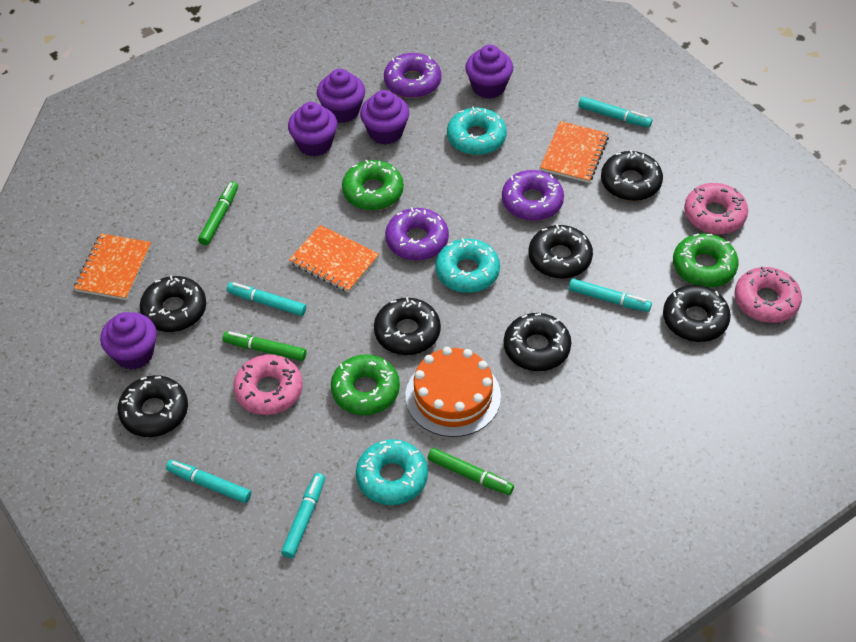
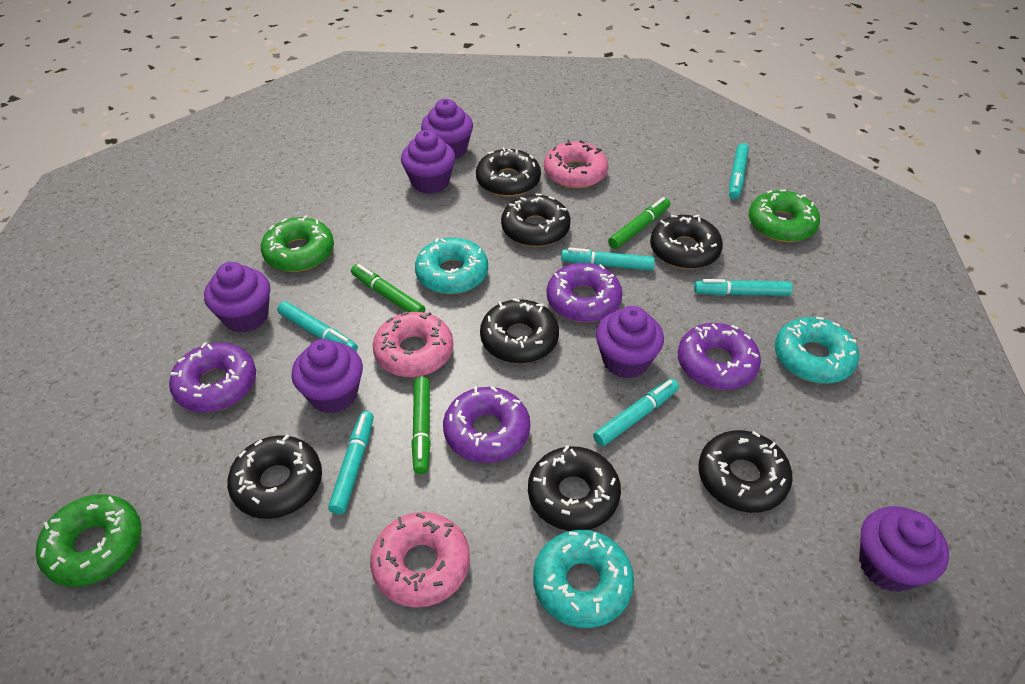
orange cake: [405,347,501,437] = 1 -> none = 0
orange notebook: [74,233,151,300] [289,225,379,293] [540,121,609,183] = 3 -> none = 0
purple cupcake: [100,312,157,370] [288,102,337,157] [317,69,365,123] [360,90,409,145] [465,45,513,99] = 5 -> [204,262,270,333] [291,339,363,414] [401,130,455,194] [421,99,473,159] [596,306,664,379] [859,506,949,592] = 6
purple donut: [384,53,441,98] [385,207,449,260] [502,170,564,221] = 3 -> [169,342,256,412] [443,386,530,463] [547,263,623,322] [678,323,761,390] = 4
turquoise marker: [166,460,251,503] [227,282,306,316] [281,473,325,558] [569,279,652,312] [578,97,652,128] = 5 -> [277,301,358,351] [328,411,374,514] [561,247,655,271] [593,379,679,446] [694,279,793,296] [729,143,749,199] = 6

